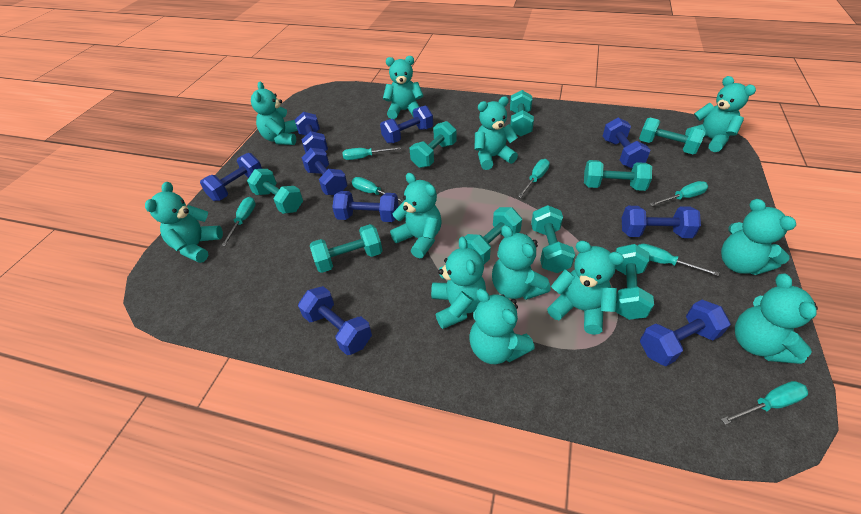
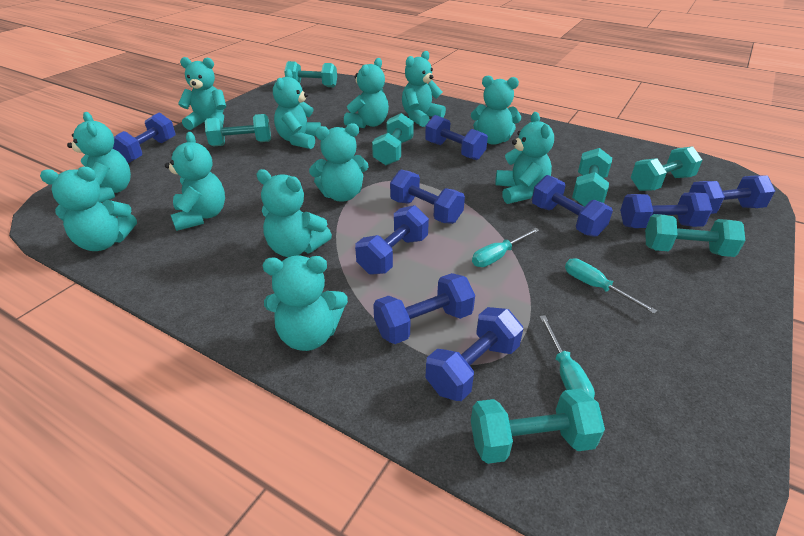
turquoise dumbbell: [247,169,303,214] [310,224,382,273] [410,121,456,168] [465,207,522,264] [510,90,534,137] [531,205,575,273] [584,160,652,191] [615,244,654,320] [639,118,705,154] = 9 -> [205,114,271,146] [284,61,337,87] [372,113,414,165] [471,389,605,464] [572,148,612,207] [631,146,702,191] [645,214,746,257] = 7
turquoise screwdriver: [221,197,256,246] [342,147,401,160] [352,177,404,202] [518,159,550,198] [638,244,719,276] [650,181,708,206] [721,381,808,425] = 7 -> [472,228,539,267] [539,315,595,398] [565,258,657,314] = 3

